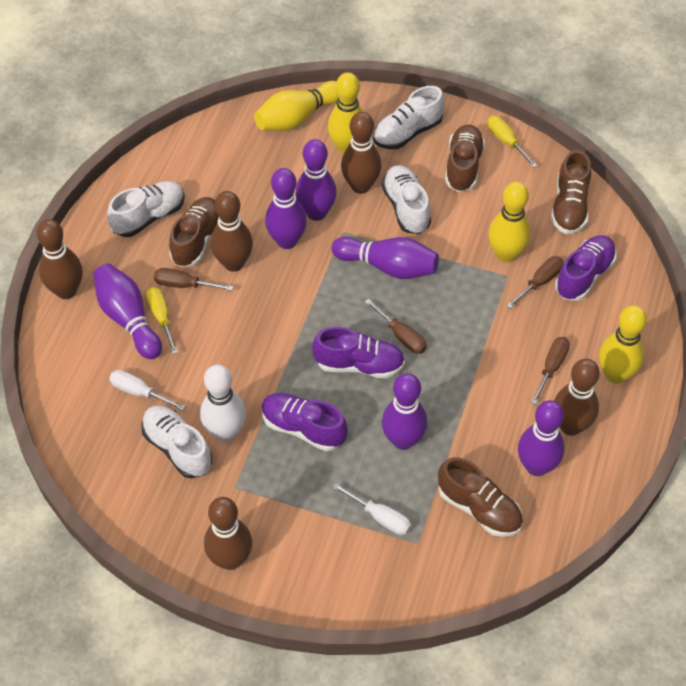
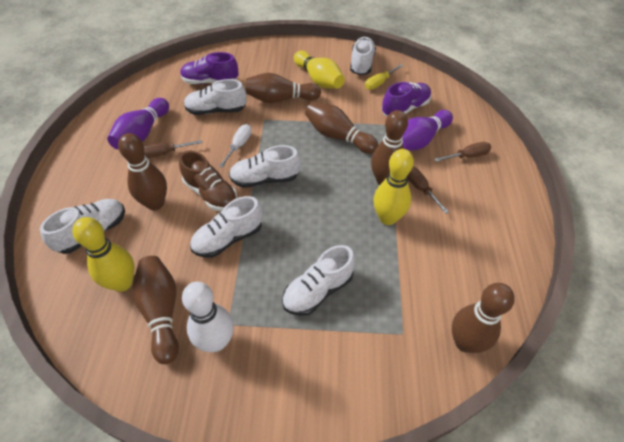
brown bowling pin: [36,219,83,299] [204,497,252,570] [211,191,253,272] [341,112,382,194] [554,359,600,436] = 5 -> [118,133,167,210] [132,256,179,364] [245,73,321,103] [305,102,378,154] [371,110,408,185] [452,283,515,353] = 6
brown screwdriver: [154,268,233,291] [365,299,427,354] [507,256,564,309] [531,337,570,405] = 4 -> [144,140,202,158] [408,166,449,214] [434,142,491,162] = 3
brown shoe: [169,197,219,267] [438,457,523,537] [445,124,485,192] [551,150,591,234] = 4 -> [179,151,237,211] = 1
purple bowling pin: [93,264,162,359] [265,168,307,249] [296,139,337,221] [332,237,439,279] [382,373,427,450] [518,400,565,476] = 6 -> [107,98,169,149] [402,110,453,150] = 2
purple shoe: [261,393,348,451] [312,327,405,379] [555,235,617,301] = 3 -> [180,52,238,84] [381,82,431,116] = 2
white screwdriver: [109,370,186,411] [333,483,411,535] = 2 -> [219,124,252,168] = 1
white shoe: [107,181,185,237] [141,405,212,478] [373,86,444,149] [382,165,431,234] = 4 -> [40,199,125,254] [184,79,247,115] [190,196,263,258] [229,145,301,188] [282,245,355,316] [350,37,376,75] = 6
yellow bowling pin: [254,81,338,131] [328,72,363,154] [488,182,531,262] [599,305,647,384] = 4 -> [72,217,134,292] [294,51,345,89] [373,149,414,225] = 3
yellow screwdriver: [146,287,178,354] [488,116,538,168] = 2 -> [365,64,403,90] = 1

